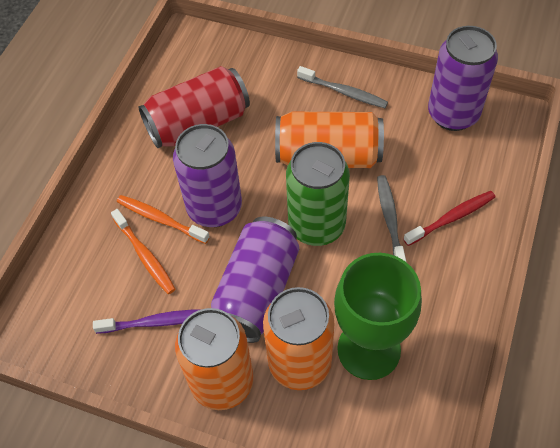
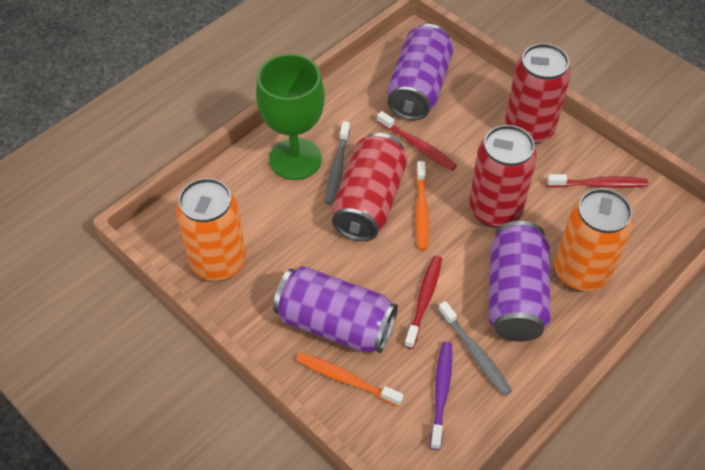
green can: [286,142,350,246] = 1 -> none = 0
orange can: [175,308,254,410] [263,287,335,390] [275,112,384,168] = 3 -> [176,178,246,281] [555,188,633,292] = 2
red can: [138,66,250,148] = 1 -> [332,133,407,241] [469,125,537,228] [505,43,571,144] = 3
red toothbrush: [403,191,495,246] = 1 -> [377,111,457,171] [404,256,442,349] [547,174,648,188] = 3

